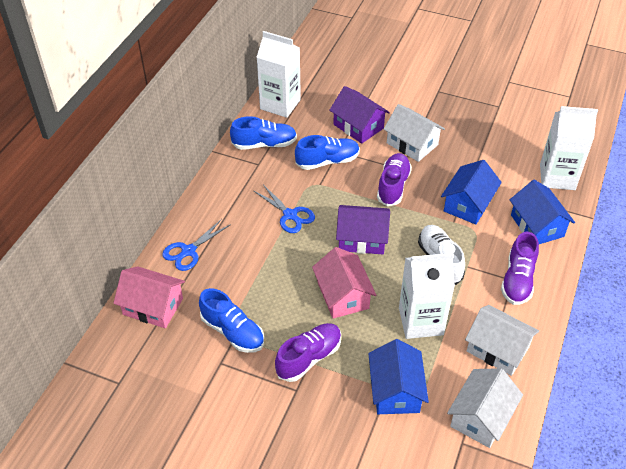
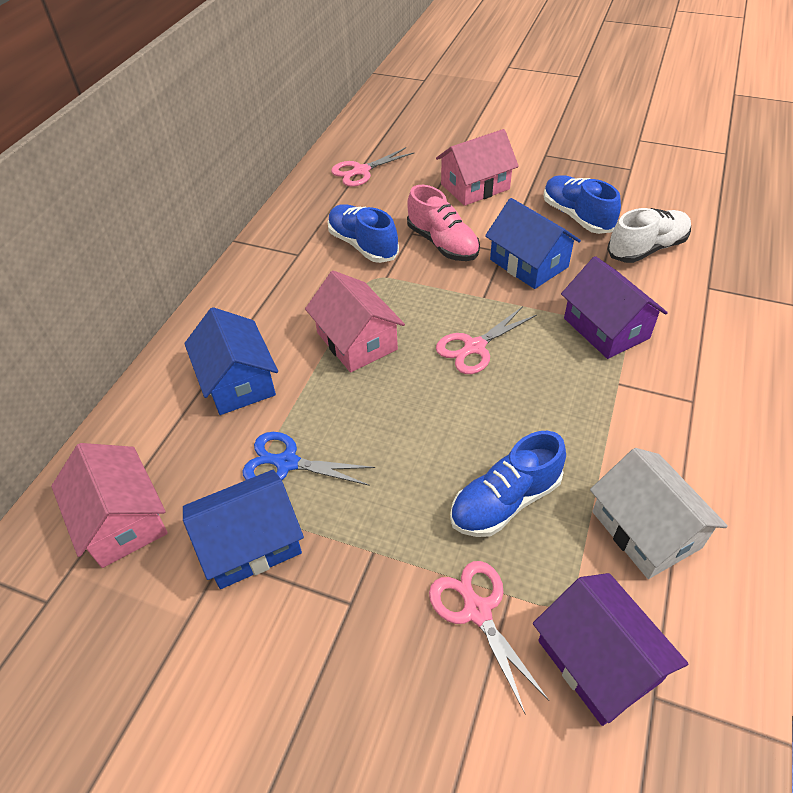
blue scissors: [162,219,231,271] [254,186,315,233] = 2 -> [242,432,375,486] = 1
pink house: [113,266,185,328] [312,247,376,319] = 2 -> [51,443,168,568] [305,271,405,373] [436,129,519,206] = 3
pink scissors: none = 0 -> [331,147,415,187] [429,561,549,713] [436,306,537,374] = 3
pink shoe: none = 0 -> [407,185,480,261] = 1
purple shoe: [275,323,341,382] [377,153,412,206] [501,232,539,305] = 3 -> none = 0
white carton: [257,31,301,118] [399,253,455,339] [540,106,598,190] = 3 -> none = 0
white house: [384,104,445,162] [447,368,523,448] [465,305,539,376] = 3 -> [590,448,728,579] = 1

